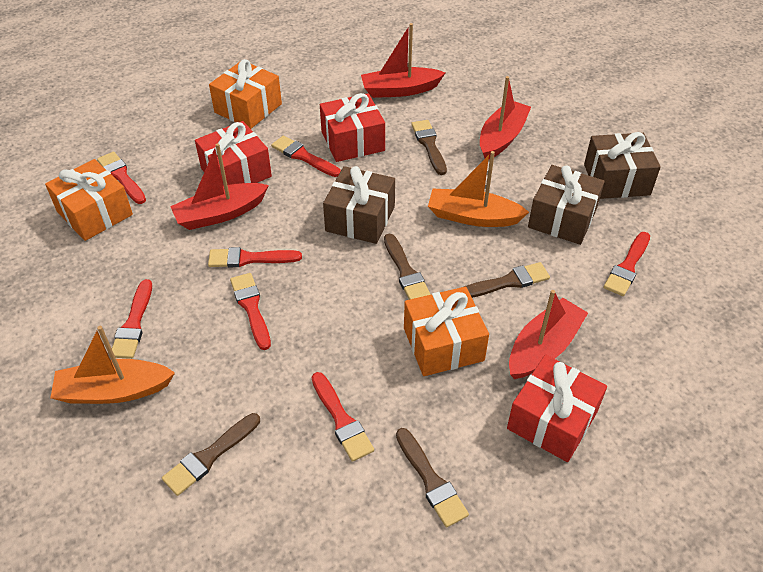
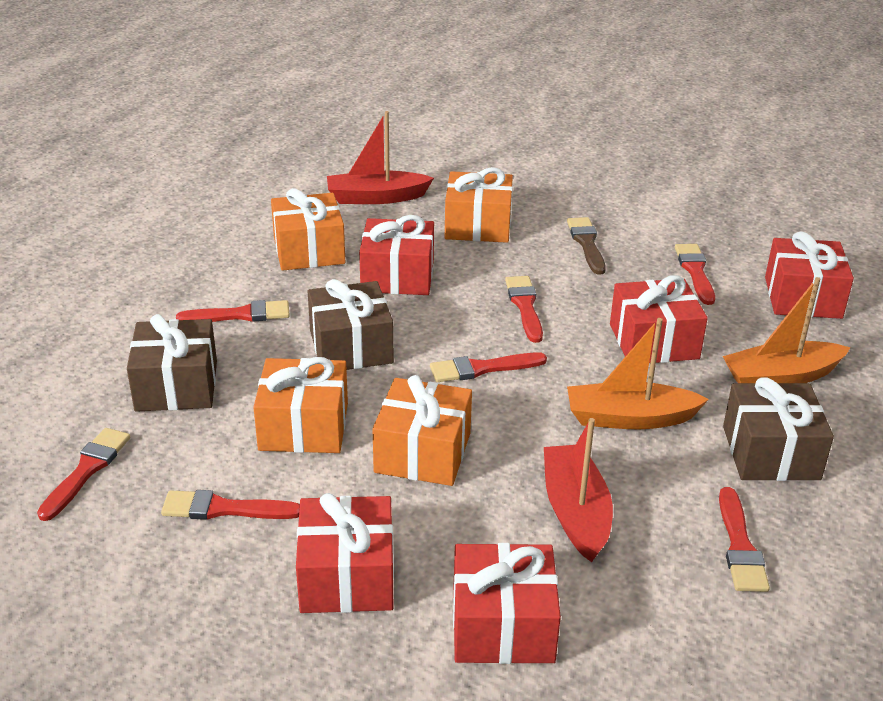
brown brush: [162,413,260,496] [384,233,431,300] [396,428,469,528] [411,120,447,175] [464,262,550,298] = 5 -> [567,217,606,275] = 1
orange gift: [45,159,133,241] [209,59,282,129] [404,287,489,376] = 3 -> [253,357,348,453] [271,188,345,271] [372,375,472,486] [445,167,513,243] = 4
red boat: [170,143,269,230] [361,23,445,98] [480,76,531,159] [509,290,588,379] = 4 -> [327,111,434,204] [544,418,613,562] = 2
red gift: [195,121,272,186] [320,93,385,162] [507,354,607,462] = 3 -> [296,493,394,613] [359,215,434,295] [453,543,561,664] [610,275,708,363] [765,231,854,319] = 5

